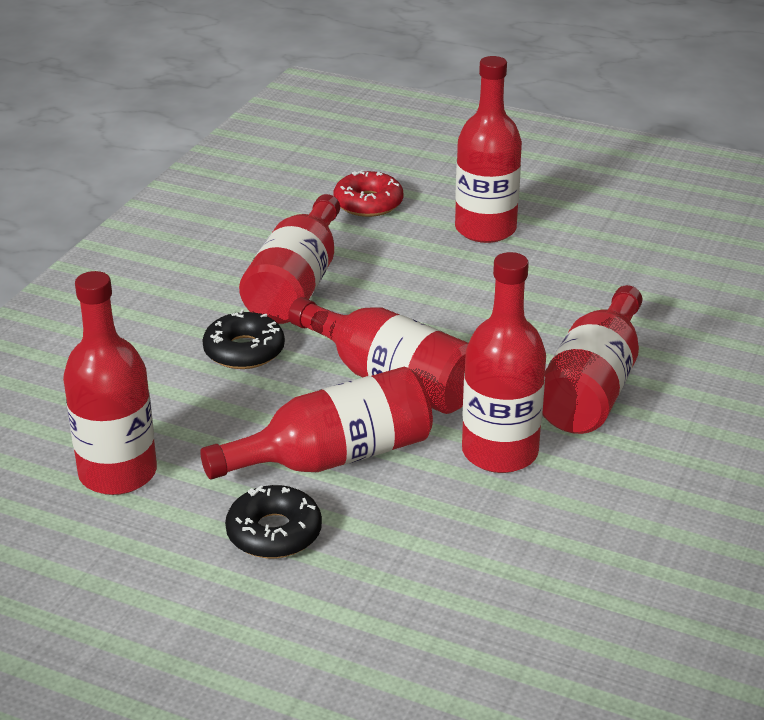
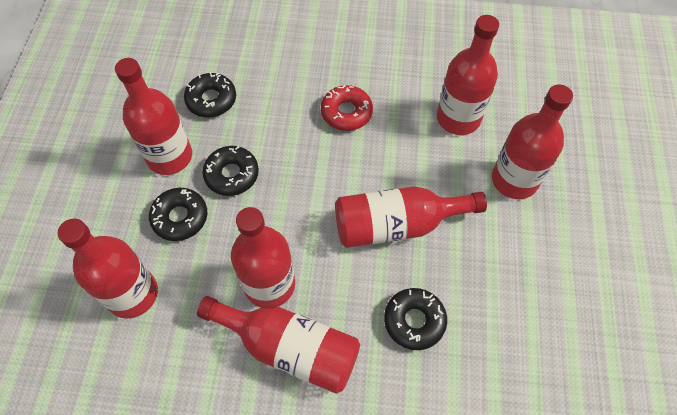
black donut: [202,310,285,369] [225,485,322,559] = 2 -> [149,188,207,241] [184,72,236,117] [203,146,259,196] [384,288,447,350] = 4

